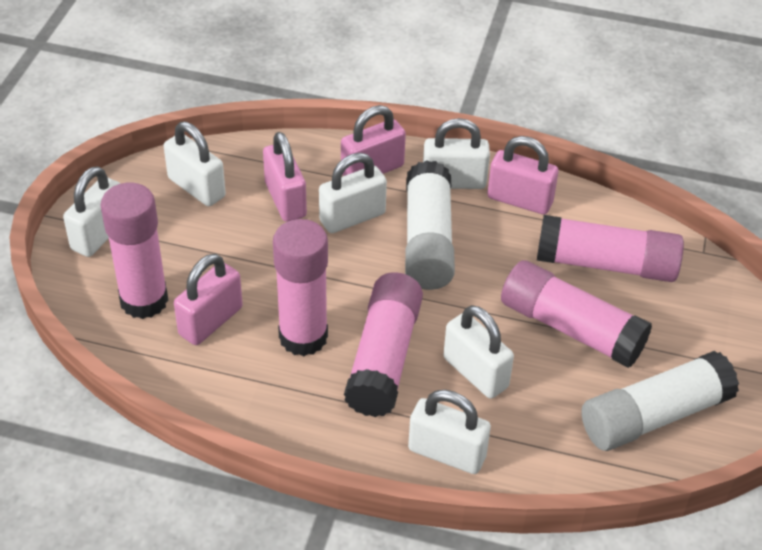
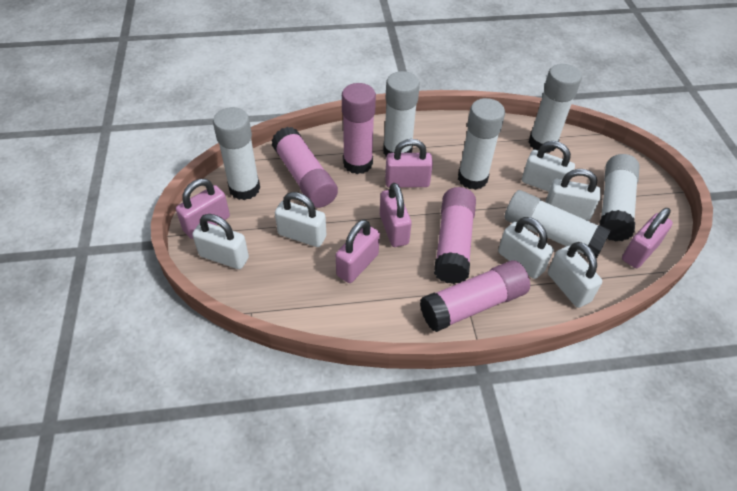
pink glue stick: [100,183,168,319] [273,219,328,356] [344,272,423,417] [501,260,652,368] [537,215,684,282] = 5 -> [271,127,338,208] [342,83,376,174] [420,260,530,332] [434,187,476,284] = 4
pink padlock: [174,254,243,345] [263,132,307,222] [341,105,406,176] [487,136,559,215] = 4 -> [176,179,230,239] [336,219,380,283] [380,183,412,247] [385,139,433,188] [622,208,673,268] = 5
white glue stick: [405,160,455,290] [581,351,739,451] = 2 -> [213,107,260,200] [383,71,420,157] [458,98,505,190] [504,190,611,259] [529,64,582,153] [599,154,640,242] = 6

